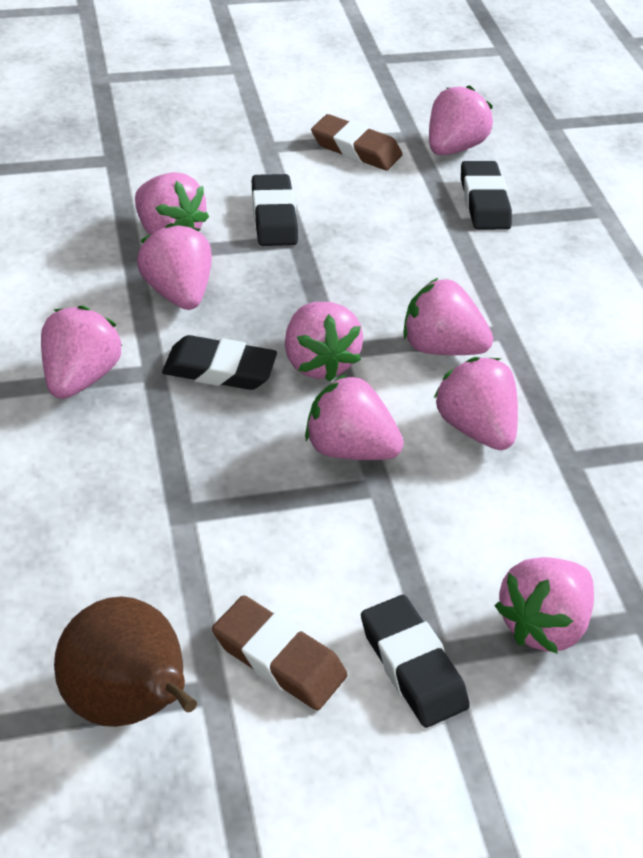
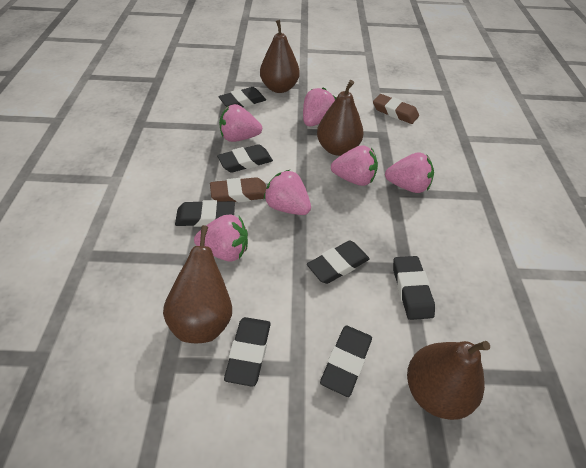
black eraser: [162,335,277,390] [252,174,298,246] [361,595,470,728] [461,161,512,230] = 4 -> [175,200,235,227] [217,144,273,173] [218,87,266,107] [224,317,271,387] [307,240,370,284] [320,326,372,397] [393,256,435,320] = 7
brown pear: [54,596,197,727] = 1 -> [163,225,232,343] [260,20,300,93] [317,80,363,156] [407,341,490,420] = 4
pink strawberry: [41,306,122,399] [135,172,209,235] [137,223,212,310] [285,302,363,382] [305,374,404,460] [403,278,493,355] [429,85,493,155] [433,357,518,450] [494,557,594,654] = 9 -> [194,214,248,262] [219,104,262,142] [264,170,311,215] [303,87,336,126] [331,145,378,186] [385,152,434,193] = 6

